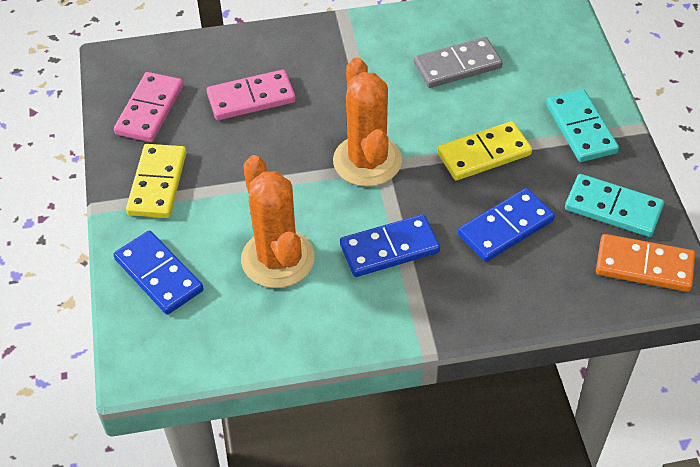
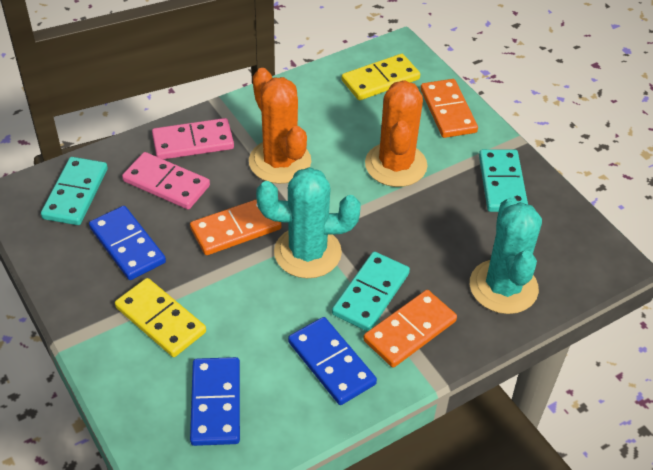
grey domino: [414,37,503,88] = 1 -> none = 0
orange domino: [596,234,695,292] = 1 -> [190,199,281,255] [363,290,457,367] [420,79,478,138] = 3
turquoise cactus: none = 0 -> [256,167,361,278] [470,197,542,314] = 2
turquoise domino: [546,89,619,162] [565,174,664,237] = 2 -> [41,157,108,225] [332,252,410,332] [479,149,528,212] = 3

